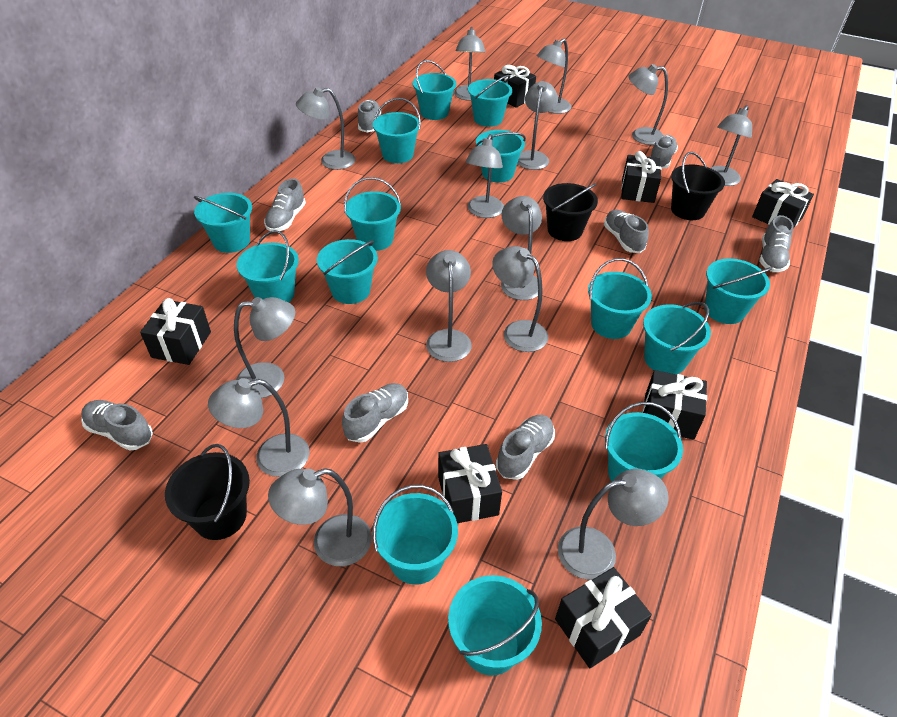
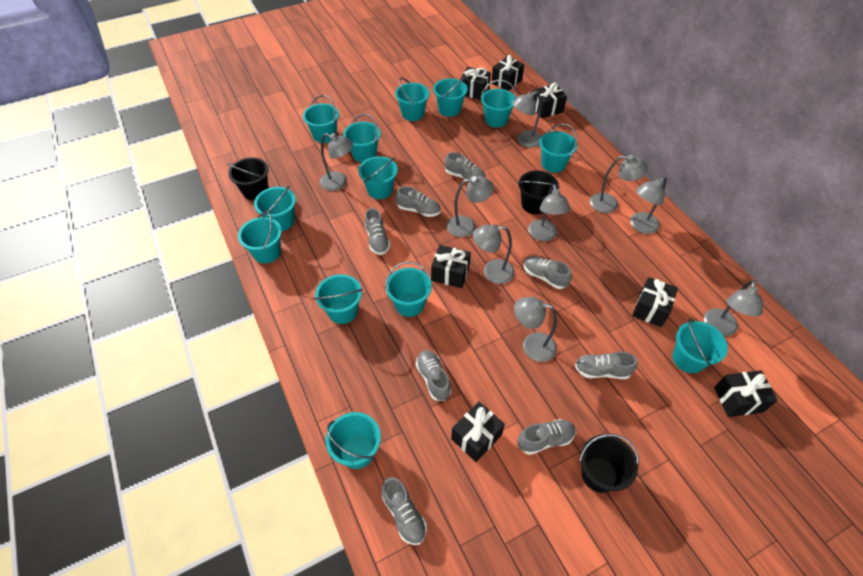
grey lamp: [208,378,309,477] [234,297,295,398] [268,468,372,566] [296,87,355,170] [426,250,472,362] [454,27,485,101] [466,134,504,218] [492,246,548,352] [501,196,543,300] [517,81,558,170] [537,39,572,114] [558,469,669,580] [628,64,668,145] [711,105,752,186] = 14 -> [320,133,353,191] [447,176,494,237] [473,224,515,284] [512,91,542,148] [514,297,557,362] [528,184,570,241] [590,155,648,213] [630,177,667,234] [704,280,763,336] = 9
turquoise bucket: [194,193,252,253] [236,230,299,303] [317,239,378,304] [344,177,401,251] [373,98,421,163] [373,485,458,585] [413,60,457,120] [448,575,542,676] [468,75,512,127] [476,130,526,183] [588,258,652,339] [605,402,683,481] [643,302,711,374] [705,258,772,324] = 14 -> [238,211,282,263] [254,186,296,231] [303,95,339,143] [315,274,363,324] [326,412,381,469] [343,114,380,162] [358,156,398,199] [385,261,432,317] [395,78,430,121] [433,77,468,117] [481,80,517,128] [539,124,577,173] [673,319,728,373] = 13

